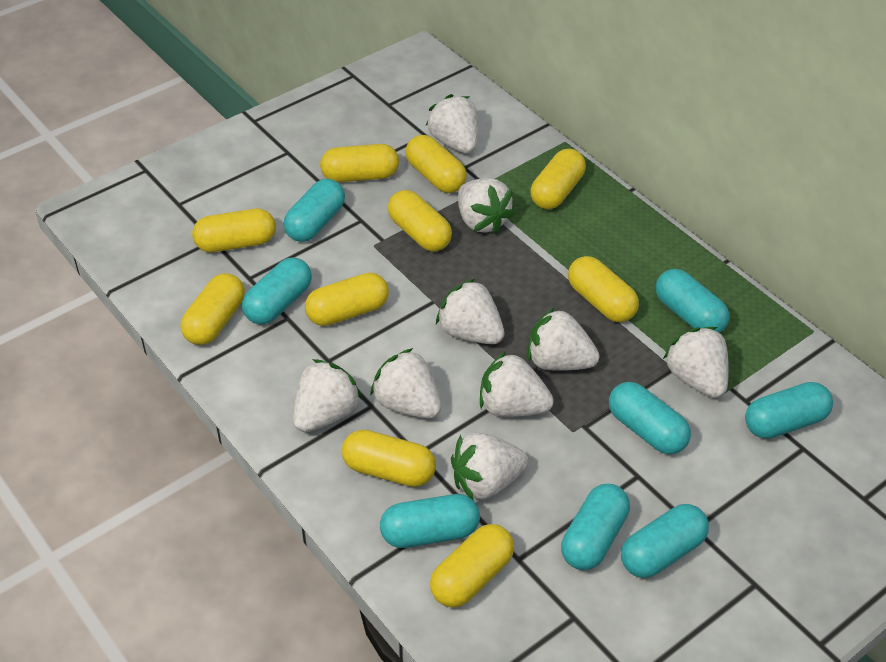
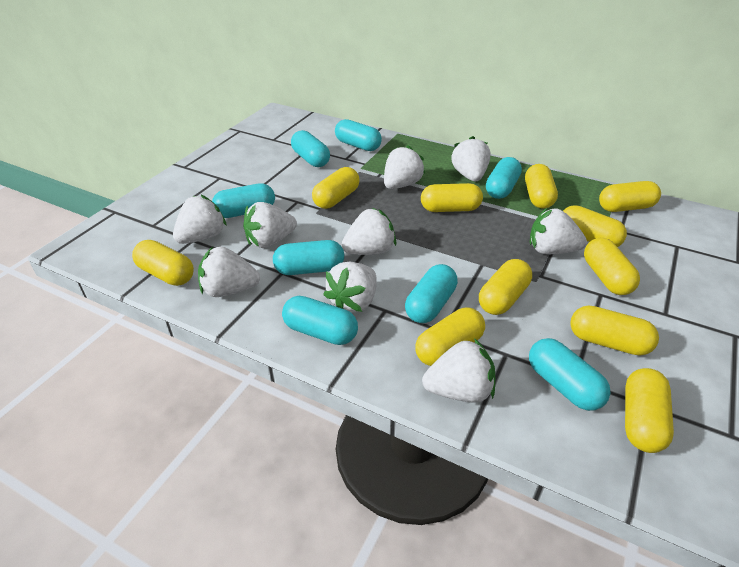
yellow capsule: [181,273,245,345] [192,208,276,252] [305,273,389,326] [320,144,399,182] [342,430,436,487] [387,190,452,251] [405,135,467,193] [430,524,514,608] [531,149,586,209] [568,256,639,322] = 10 -> [132,240,194,286] [312,167,360,209] [415,307,485,366] [421,183,483,212] [479,259,532,315] [525,164,558,209] [563,205,627,247] [570,306,659,355] [584,238,640,295] [599,181,661,212] [625,368,674,453] = 11

